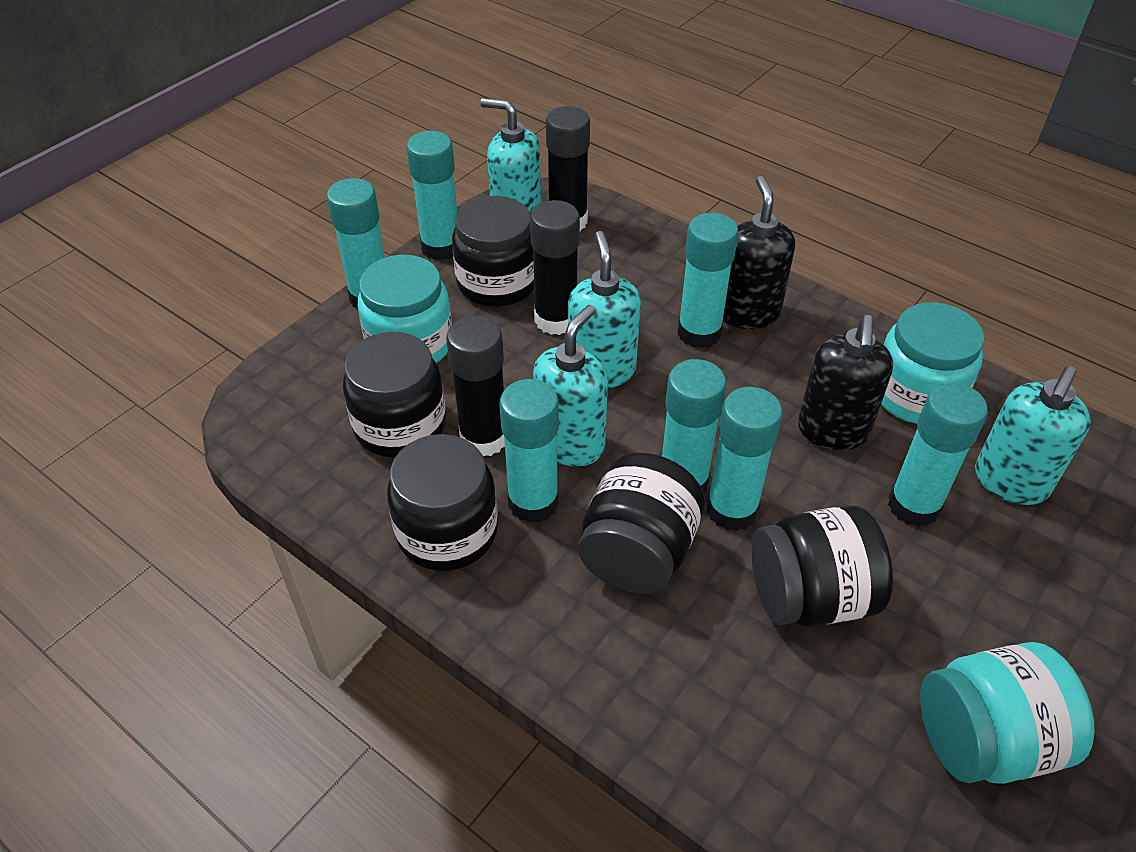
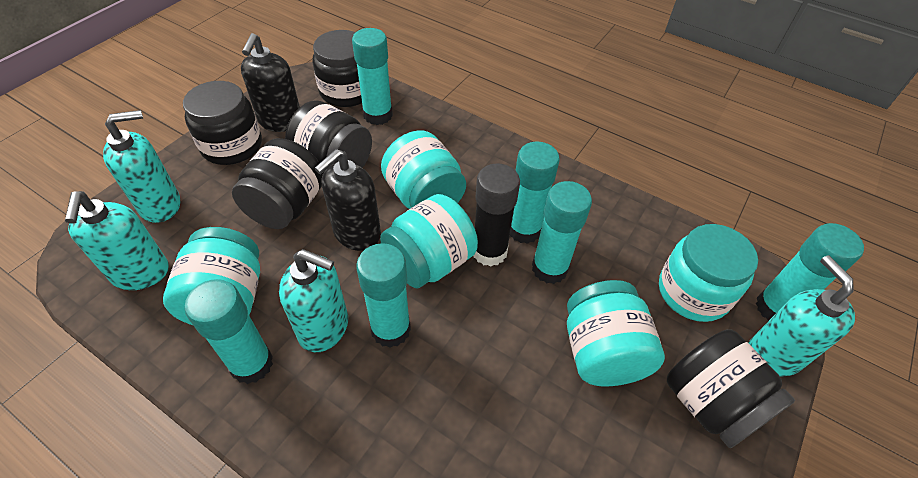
black glue stick: [446,316,505,456] [530,200,580,335] [546,106,590,231] = 3 -> [473,163,520,266] = 1
turquoise glue stick: [326,178,385,308] [406,131,457,260] [499,379,559,523] [662,359,727,493] [677,213,739,348] [707,387,783,531] [888,383,988,527] = 7 -> [185,279,273,384] [352,28,393,125] [356,243,411,348] [510,142,560,244] [532,181,592,284] [756,223,864,321] = 6
turquoise jar: [358,255,452,363] [881,302,984,424] [920,642,1095,784] = 3 -> [163,227,260,325] [380,194,478,289] [381,130,466,209] [567,280,665,386] [659,224,758,322] = 5

